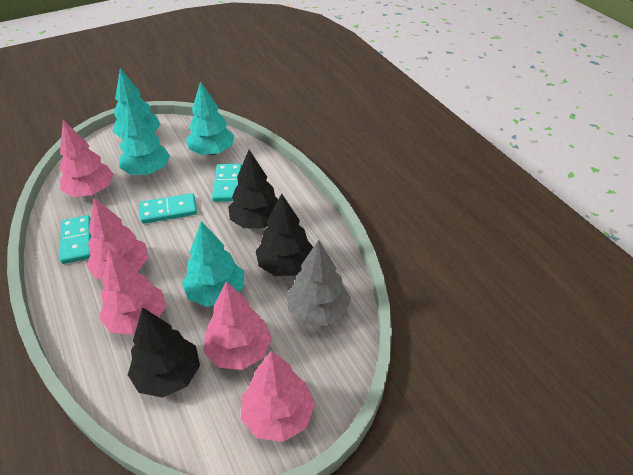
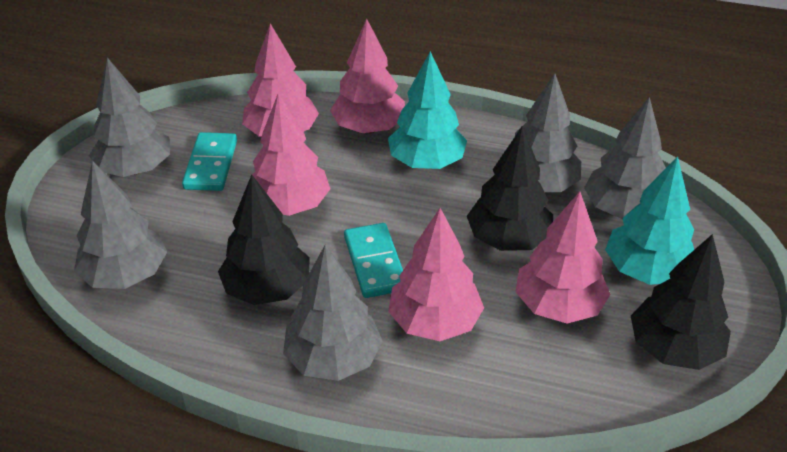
grey tree: [287,240,351,326] = 1 -> [74,161,167,289] [89,57,170,177] [283,245,383,381] [515,73,581,192] [584,97,666,219] = 5
turquoise domino: [60,215,91,264] [140,193,197,224] [212,164,242,202] = 3 -> [182,132,237,191] [344,223,403,298] = 2
turquoise tree: [113,68,161,139] [119,100,170,175] [182,221,244,307] [186,81,234,155] = 4 -> [388,51,467,169] [605,156,694,285] = 2

